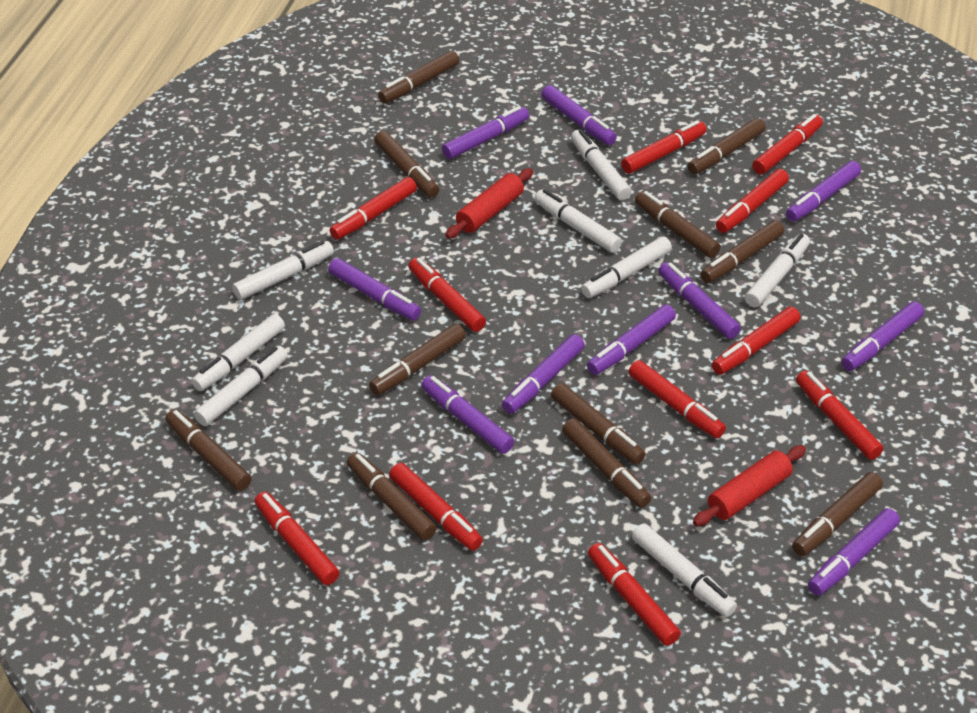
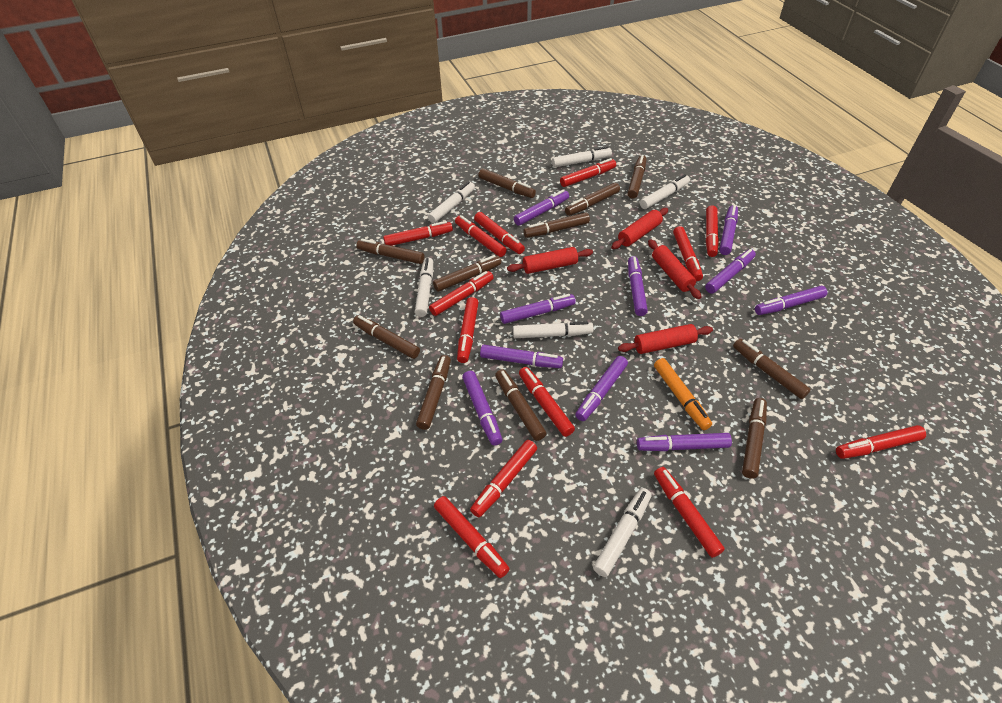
orange marker: none = 0 -> [654,358,712,430] = 1
red marker: [255,492,339,585] [330,177,417,240] [389,463,483,551] [409,257,486,332] [588,543,681,646] [621,120,707,174] [629,360,726,438] [712,307,801,375] [716,169,789,233] [752,114,823,175] [796,370,883,460] = 11 -> [383,221,453,246] [429,271,494,316] [434,496,510,578] [455,215,507,257] [457,297,479,363] [470,440,537,517] [474,212,525,254] [519,367,575,437] [560,158,616,187] [654,467,725,558] [673,226,703,281] [706,206,719,257] [836,425,926,459] = 13
red rolling pin: [445,168,533,239] [693,445,806,526] = 2 -> [507,247,593,274] [611,208,668,249] [618,324,713,354] [648,239,701,299] = 4
white marker: [191,314,285,391] [194,346,288,426] [232,240,334,300] [534,189,622,253] [571,129,632,200] [581,236,672,298] [632,523,737,617] [745,234,810,307] = 8 -> [415,258,433,317] [428,181,475,223] [513,321,593,338] [552,146,612,167] [593,488,651,577] [640,174,690,209] = 6

